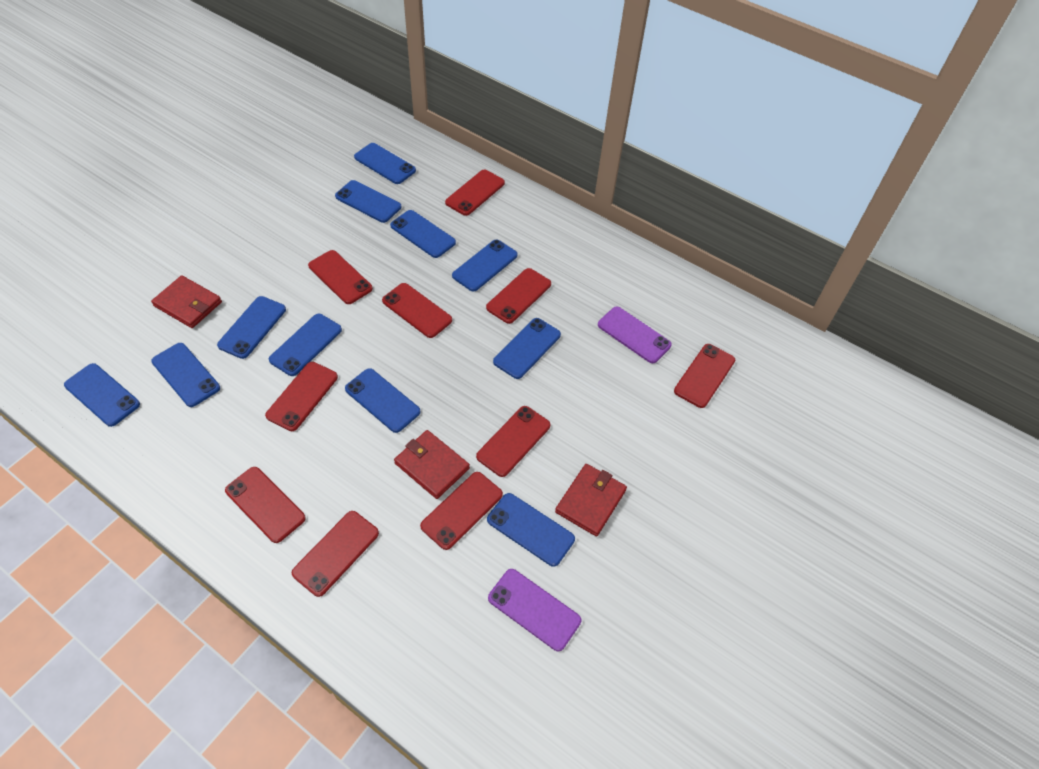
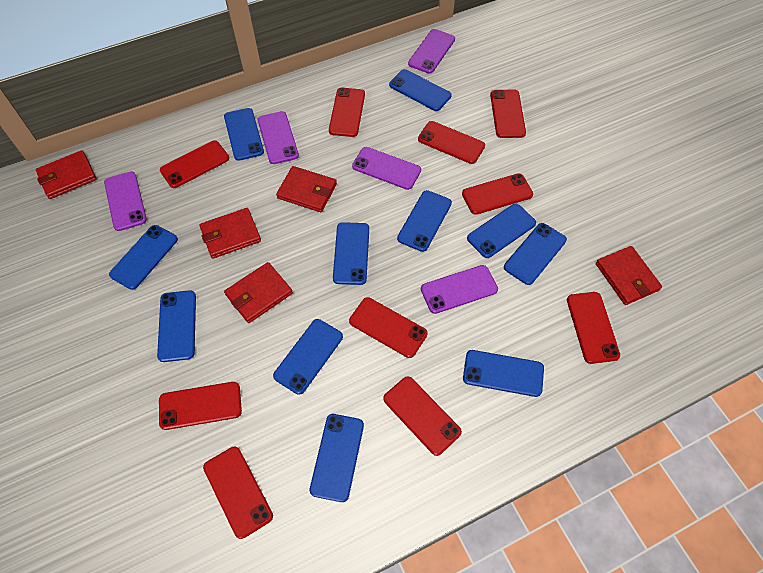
purple phone: [488,569,581,651] [598,306,672,363] = 2 -> [104,171,147,231] [258,111,299,164] [352,147,421,190] [408,29,455,74] [421,265,498,314] = 5
red wallet: [151,275,222,328] [394,430,470,499] [555,464,627,536] = 3 -> [36,150,97,199] [200,208,261,259] [224,262,293,323] [276,166,337,212] [596,246,662,305] = 5

